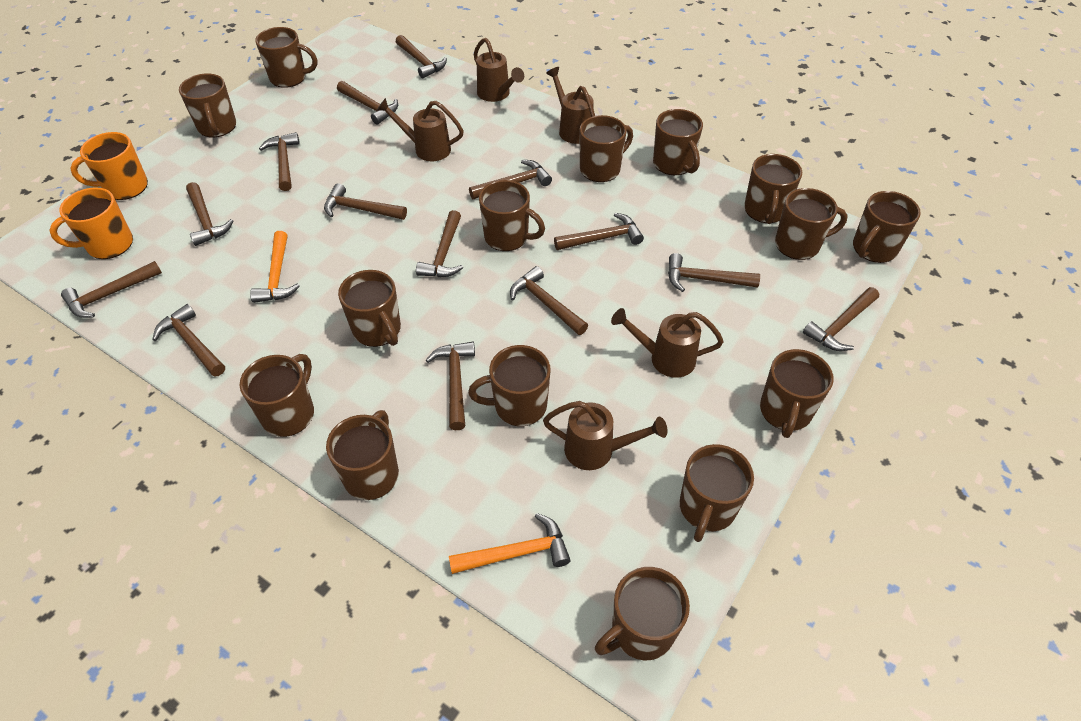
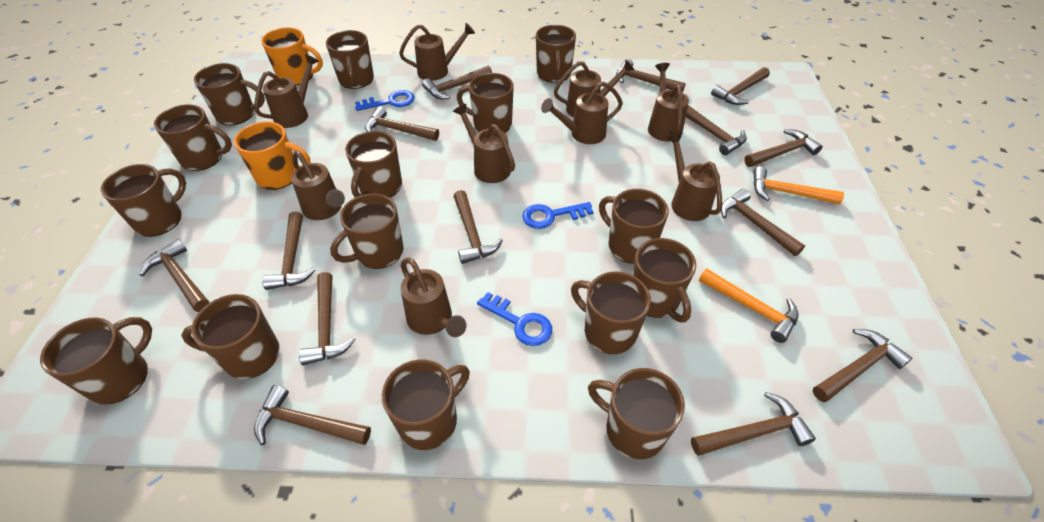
blue key: none = 0 -> [355,90,415,111] [477,292,552,346] [522,202,593,229] = 3
brown watering can: [377,98,464,162] [474,38,524,102] [543,401,668,470] [546,67,595,144] [611,308,724,378] = 5 -> [255,54,319,128] [291,151,345,220] [399,23,475,81] [401,258,466,337] [453,104,515,183] [541,81,623,144] [554,59,635,117] [648,63,689,141] [667,133,722,221] = 9

